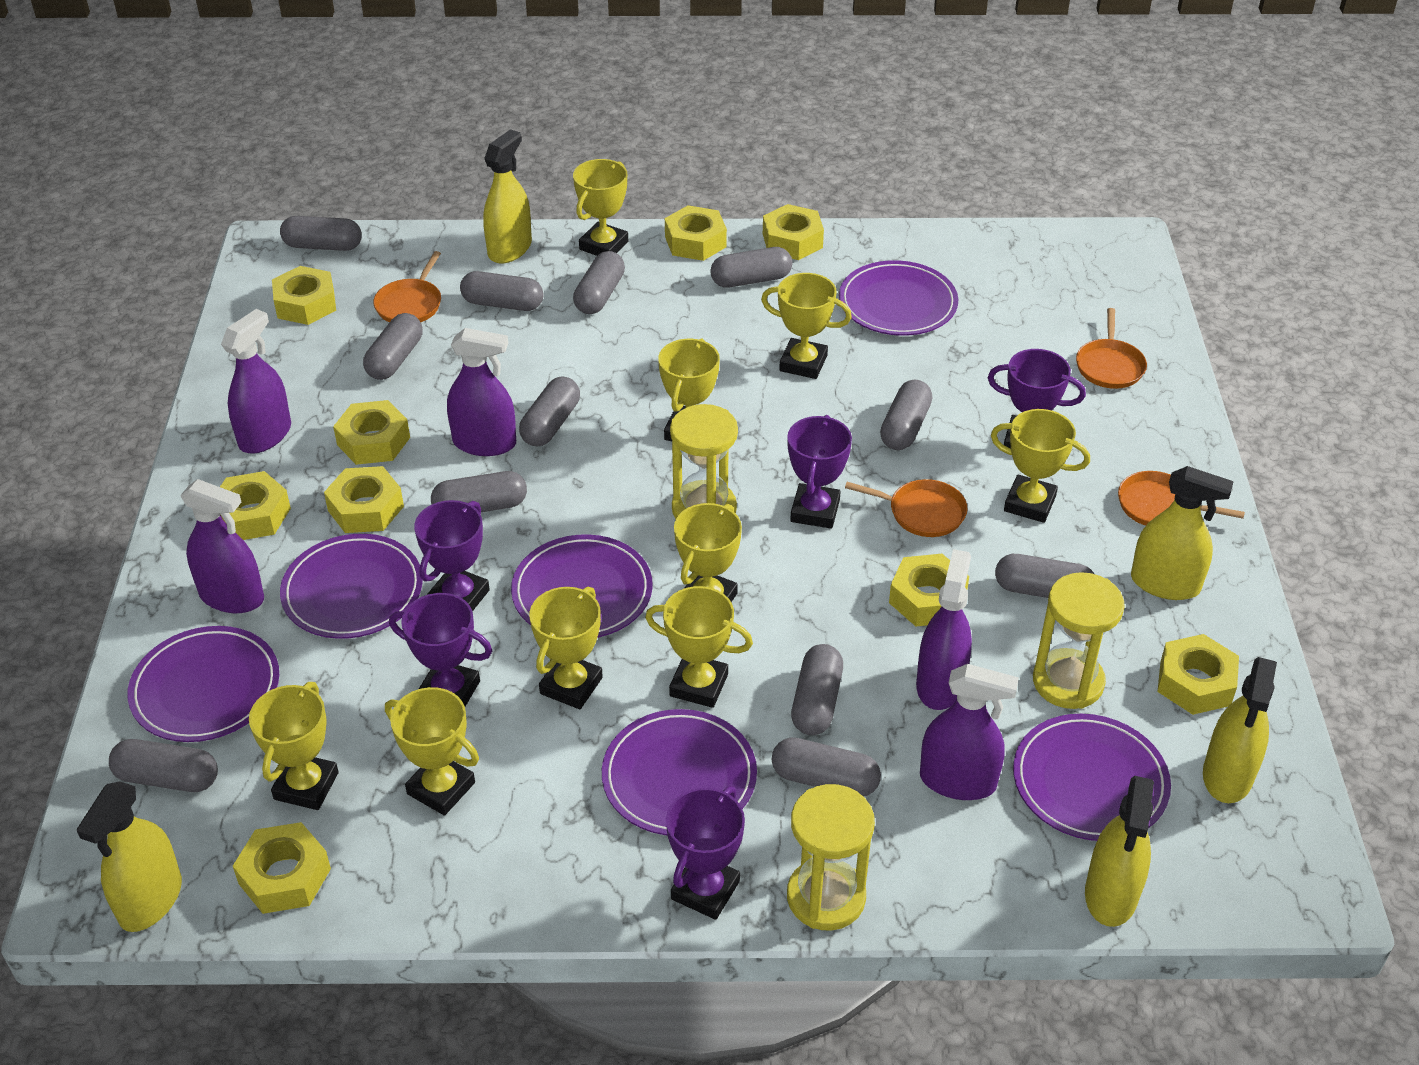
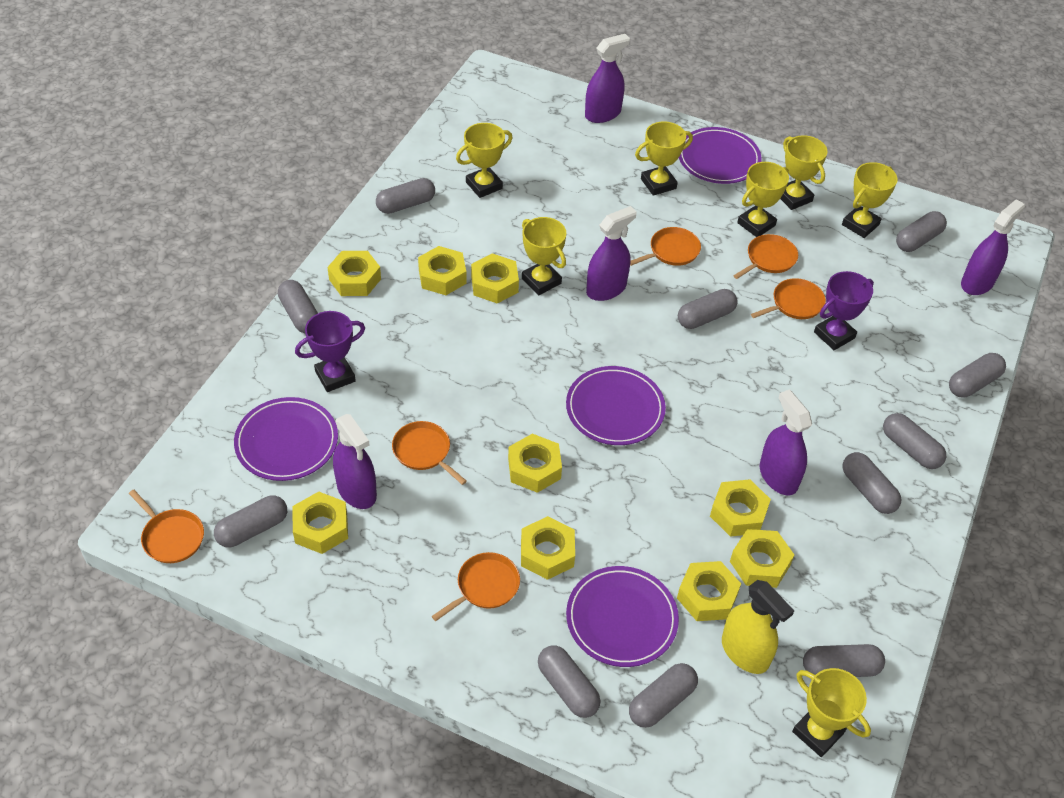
grey capsule: [109,739,218,792] [280,216,362,251] [363,313,423,380] [431,471,527,512] [460,271,544,311] [519,376,580,447] [573,251,625,314] [710,247,792,288] [772,737,881,797] [791,644,843,735] [880,379,932,450] [995,554,1094,598] = 12 -> [214,496,287,547] [278,280,318,333] [376,178,435,214] [538,645,601,718] [629,663,698,728] [678,289,738,329] [803,644,885,677] [842,452,902,514] [883,413,946,469] [896,211,947,252] [949,353,1006,397] = 11
orange pan: [373,251,441,322] [845,479,968,537] [1076,308,1147,389] [1118,471,1245,526] = 4 -> [129,490,204,563] [392,421,467,485] [432,552,520,621] [630,227,701,266] [733,234,798,279] [751,278,826,319] = 6
purple plate: [127,626,279,742] [280,534,423,639] [511,534,653,638] [602,709,757,835] [839,260,958,336] [1013,714,1171,841] = 6 -> [234,397,338,481] [566,366,666,445] [566,566,679,667] [679,127,762,184] = 4
purple trophy: [389,593,492,706] [414,500,490,612] [666,786,745,920] [787,415,852,529] [988,349,1086,449] = 5 -> [295,311,365,392] [814,271,874,350] = 2
yellow hourglass: [670,404,738,519] [787,784,875,931] [1033,572,1124,709] = 3 -> none = 0
yellow spray bottle: [77,781,182,932] [483,129,532,263] [1085,776,1154,927] [1131,466,1234,600] [1203,657,1277,803] = 5 -> [722,580,794,674] = 1
yellow trophy: [249,682,339,810] [385,687,479,816] [529,587,603,709] [573,159,628,256] [645,586,753,708] [658,338,720,441] [674,503,742,602] [761,273,852,379] [991,409,1090,523] = 9 -> [456,123,513,198] [522,217,566,295] [635,121,693,196] [737,162,789,237] [780,135,828,210] [792,668,871,757] [842,162,897,238] = 7

